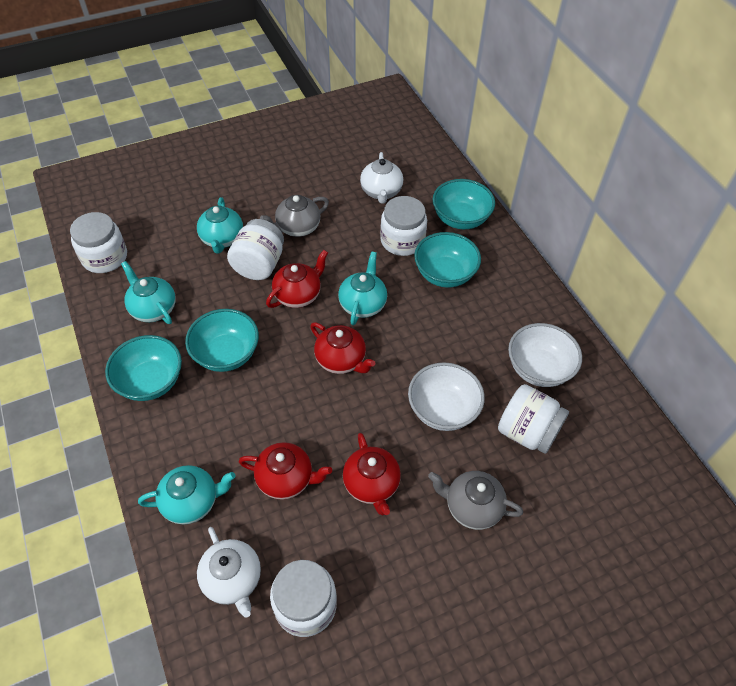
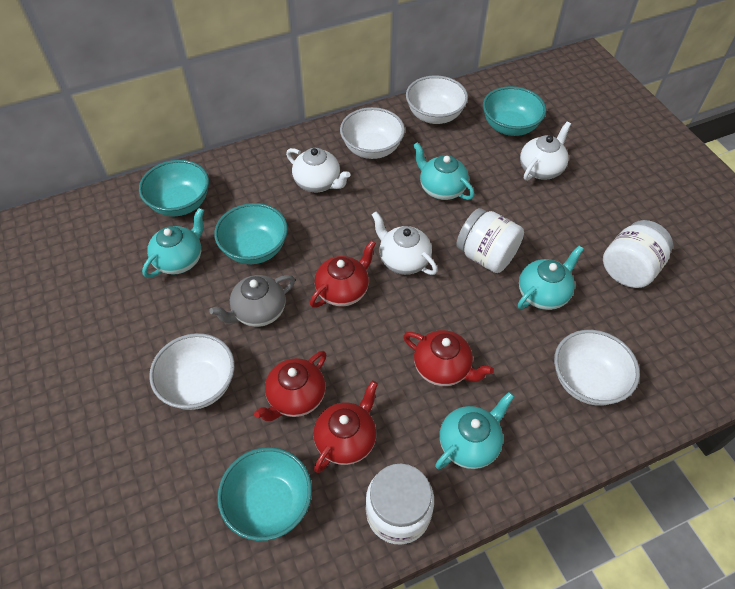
grey teapot: [260,195,329,237] [428,471,523,530] = 2 -> [209,275,295,327] = 1
white bowl: [408,362,485,431] [508,323,582,387] = 2 -> [149,333,235,410] [340,107,405,159] [406,75,468,124] [554,330,640,406] = 4
white jar: [70,212,127,273] [227,219,284,280] [270,560,337,637] [380,196,427,256] [498,384,569,454] = 5 -> [366,463,434,544] [456,208,524,273] [603,220,673,288] = 3
white teapot: [197,527,261,618] [360,152,403,204] = 2 -> [286,148,351,192] [372,211,438,275] [520,121,571,181] = 3

